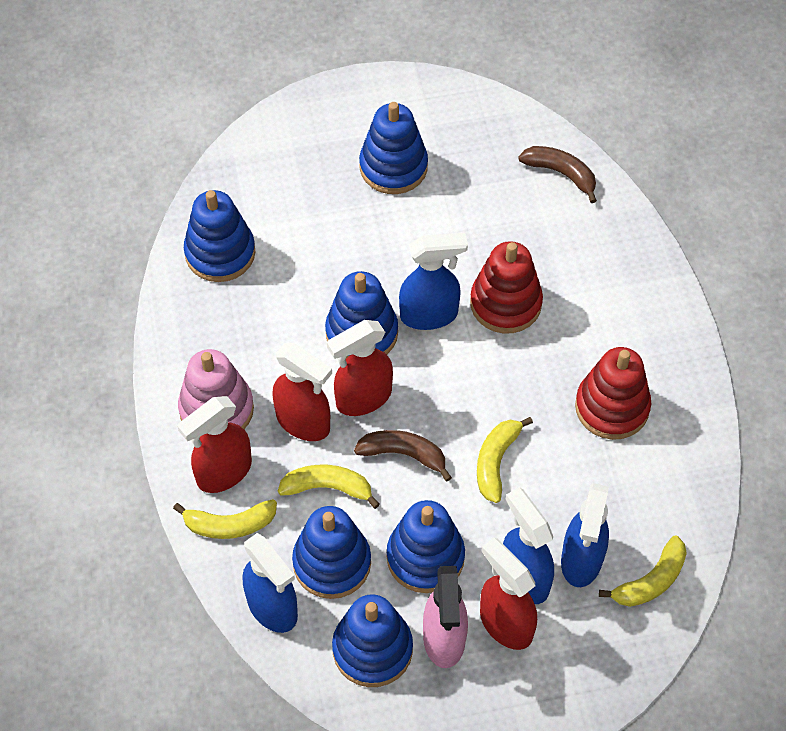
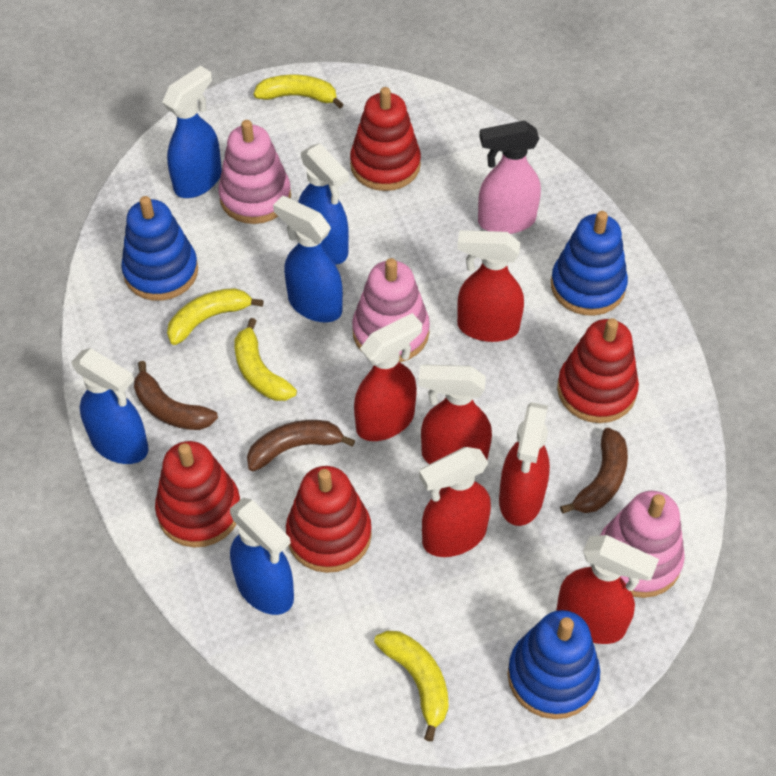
blue spray bottle: [243,533,298,633] [399,233,468,330] [503,487,554,604] [561,483,609,587] = 4 -> [72,348,149,464] [162,66,222,198] [230,497,294,615] [273,196,343,322] [298,143,349,265] = 5
blue stacking toy: [184,190,255,282] [292,506,371,599] [325,271,398,358] [332,594,413,687] [359,102,428,194] [387,500,465,593] = 6 -> [121,196,198,301] [508,610,600,719] [551,211,628,316] = 3
brown banana: [354,430,452,481] [518,146,597,203] = 2 -> [134,361,218,430] [247,420,355,471] [560,428,628,513] = 3
pink stacking toy: [178,349,254,437] = 1 -> [218,120,291,224] [352,258,430,362] [600,491,685,598] = 3
red spray bottle: [177,396,252,493] [272,343,332,441] [327,320,393,416] [480,538,537,650] = 4 -> [354,313,422,441] [418,364,492,464] [419,447,491,557] [457,230,524,342] [499,402,550,526] [556,535,659,644] = 6
red stacking toy: [470,241,543,334] [575,347,651,440] = 2 -> [155,441,240,547] [286,466,372,573] [350,87,421,191] [557,318,639,423] = 4

